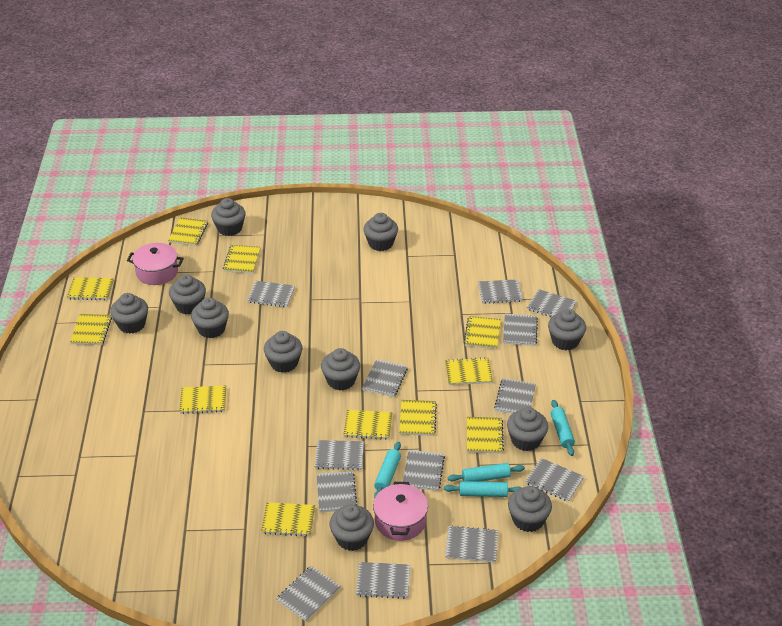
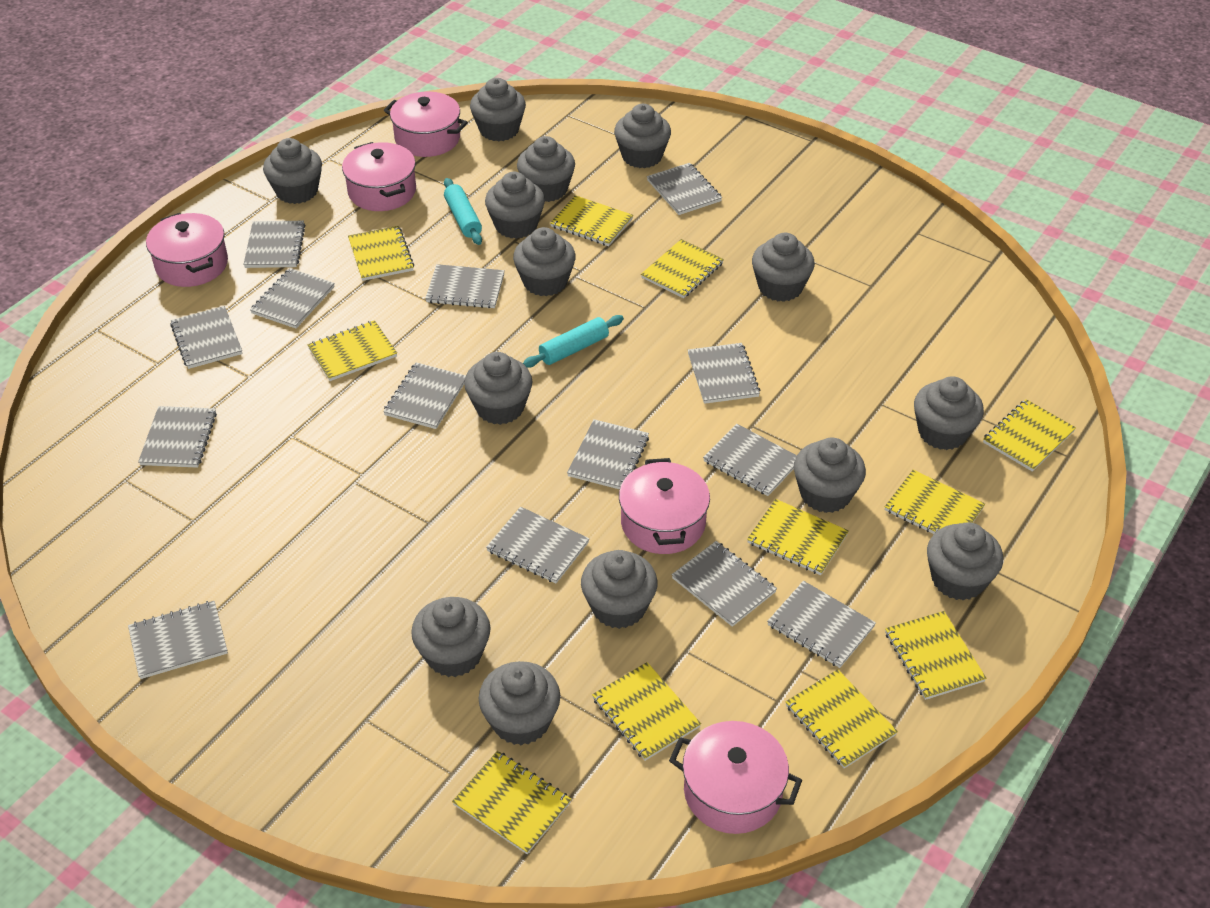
grey cupcake: [110,293,148,334] [169,274,206,315] [191,297,229,338] [211,198,246,236] [264,331,302,373] [321,348,360,391] [329,504,374,551] [363,213,398,251] [507,407,548,451] [508,486,552,532] [548,309,586,350] = 11 -> [263,138,322,204] [411,597,491,677] [464,352,532,425] [470,78,526,142] [479,661,560,745] [485,172,545,239] [513,227,576,296] [517,136,575,202] [581,550,657,629] [614,104,671,168] [752,233,815,302] [794,437,866,513] [914,376,984,450] [927,522,1003,600] = 14
grey notebook: [247,281,295,307] [276,566,340,621] [314,440,364,470] [317,471,357,512] [356,562,410,599] [362,359,408,397] [403,450,445,491] [445,525,498,563] [478,279,523,304] [494,378,536,414] [503,314,538,346] [525,458,584,502] [527,289,577,317] = 13 -> [128,601,228,679] [138,406,217,468] [170,306,242,369] [243,221,305,268] [250,268,335,328] [383,362,466,429] [425,264,505,309] [486,507,590,583] [567,419,649,489] [647,163,722,215] [672,541,777,627] [688,343,760,404] [703,424,797,496] [767,581,876,668] = 14
pink pot: [127,243,184,285] [373,482,428,541] = 2 -> [146,213,228,287] [342,142,416,211] [384,92,468,157] [619,458,710,554] [669,721,802,834] = 5
turquoise rolling pin: [374,442,401,498] [444,481,522,497] [448,463,525,482] [551,400,575,456] = 4 -> [444,178,482,245] [523,315,624,368] = 2

